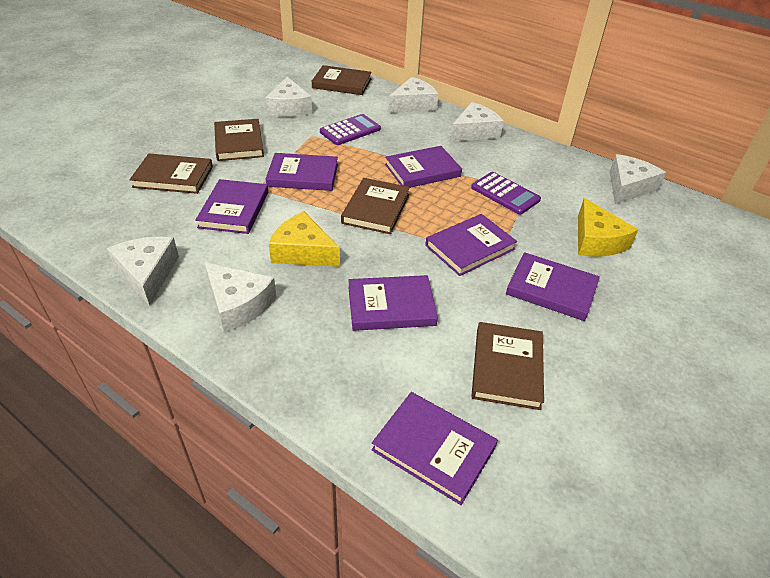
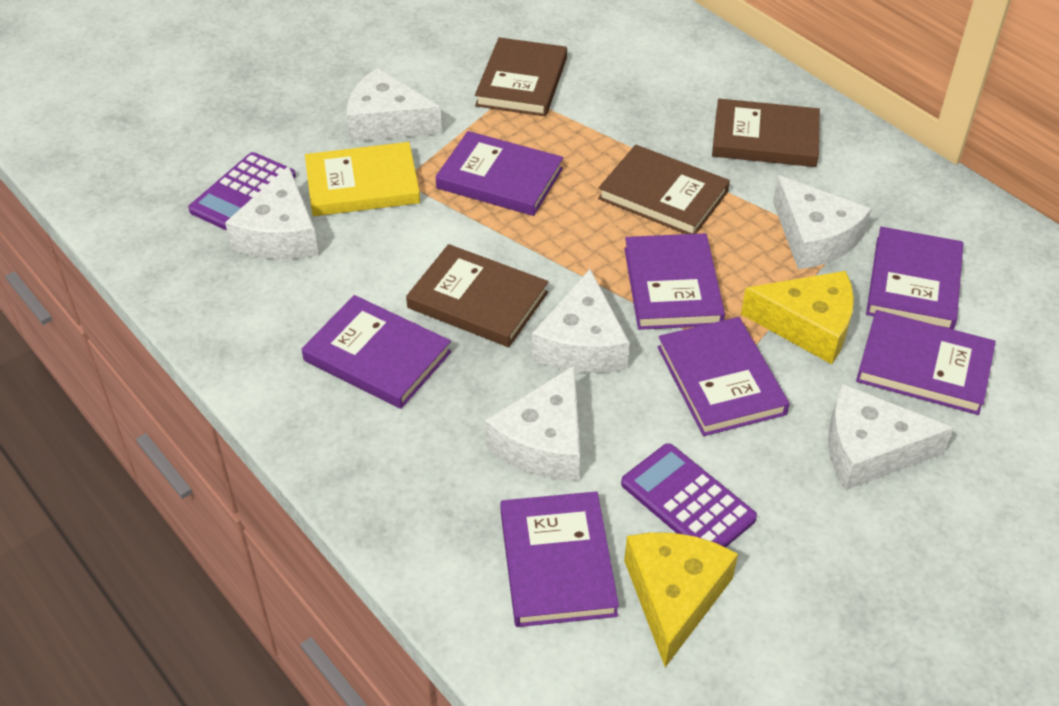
brown book: [130,153,213,194] [214,119,264,161] [312,65,372,95] [341,178,410,234] [471,322,544,410] = 5 -> [406,244,548,347] [475,37,567,117] [598,145,730,234] [712,98,820,167] = 4
yellow book: none = 0 -> [305,142,420,216] = 1

